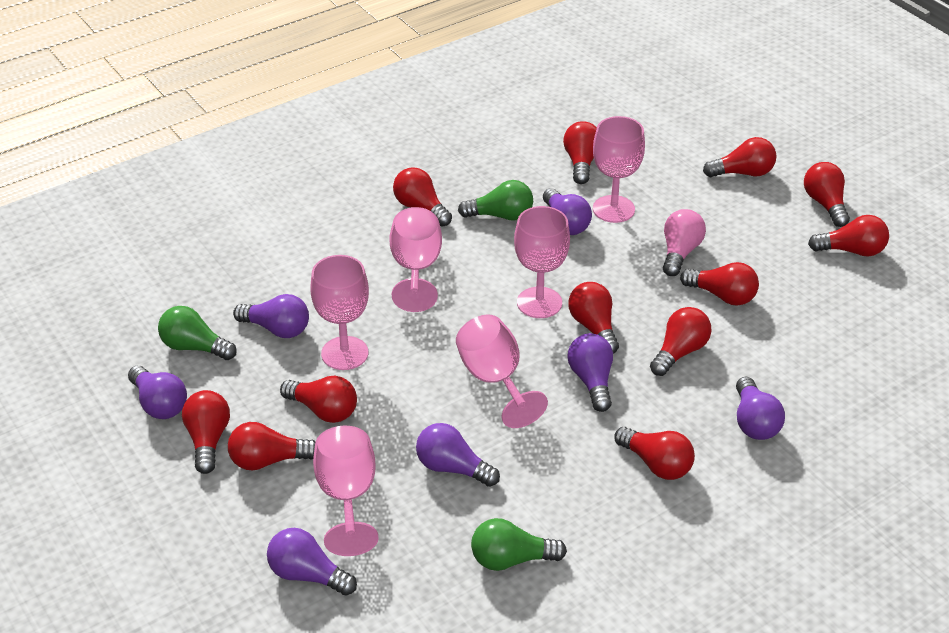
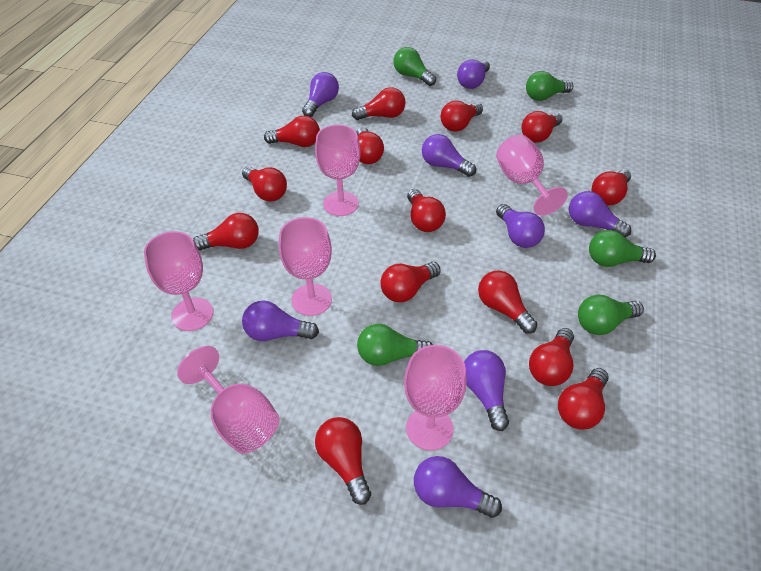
green light bulb: [158,306,237,360] [458,180,533,221] [471,518,567,571] = 3 -> [357,324,433,366] [393,47,436,86] [526,71,573,101] [578,295,644,335] [589,230,656,267] = 5
pink light bulb: [663,209,706,276] = 1 -> none = 0
purple light bulb: [128,366,187,419] [233,294,309,338] [267,528,357,596] [416,423,500,487] [543,188,592,235] [568,333,613,412] [736,377,785,440] = 7 -> [242,300,319,341] [302,72,339,117] [414,456,502,518] [422,134,476,177] [457,60,490,89] [464,350,509,431] [496,204,545,248] [569,191,631,237] = 8
red light bulb: [182,390,230,474] [228,422,316,470] [280,376,357,423] [393,167,452,226] [563,121,597,184] [568,282,619,354] [614,427,695,480] [650,307,711,376] [680,262,759,306] [703,137,776,177] [804,162,850,227] [808,215,889,257] = 12 -> [193,213,259,250] [242,166,287,201] [264,115,320,147] [315,417,371,505] [352,87,406,120] [357,127,384,164] [381,262,441,302] [407,189,446,232] [440,101,483,132] [478,270,537,334] [522,111,563,143] [529,328,574,386] [558,368,609,430] [592,169,631,206] = 14

